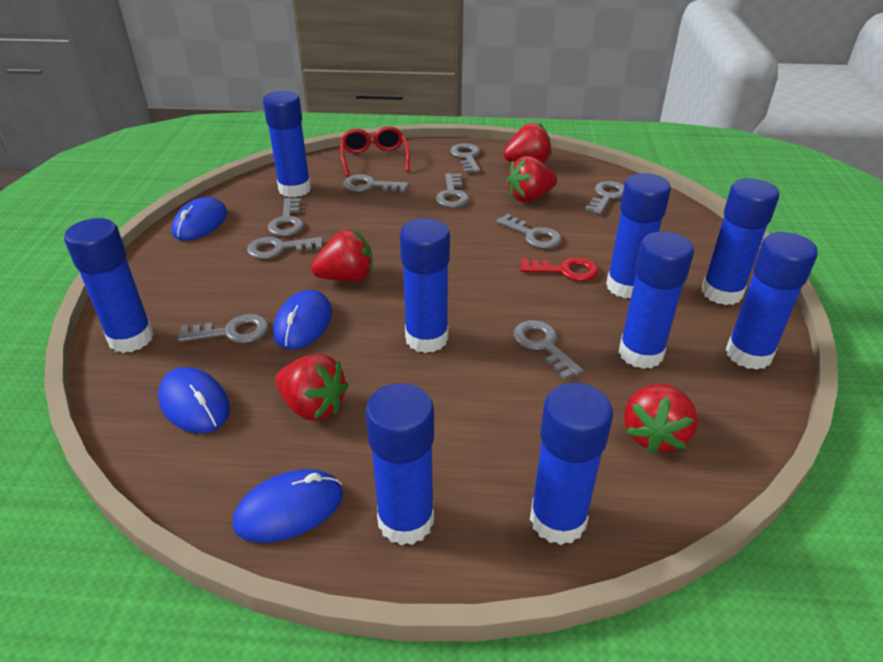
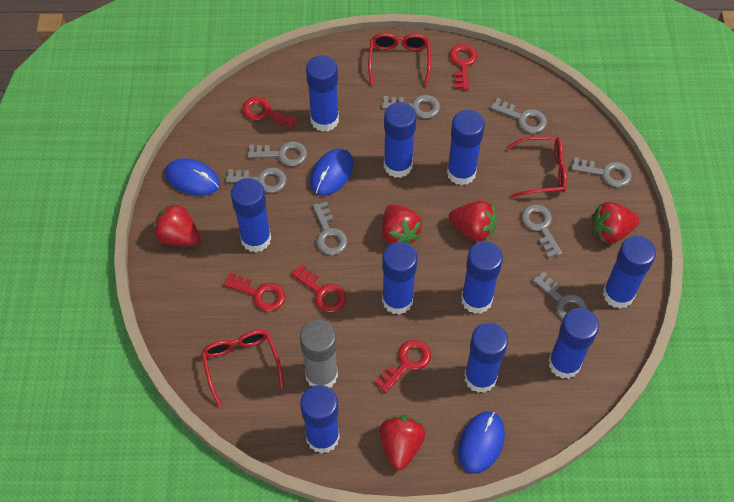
blue glue stick: [64,218,154,353] [263,91,311,197] [365,383,434,545] [400,218,450,353] [530,383,613,545] [606,173,671,298] [619,231,694,369] [702,178,779,305] [726,232,818,370] = 9 -> [231,178,271,252] [300,385,340,454] [306,55,339,132] [382,242,418,315] [384,102,417,178] [447,110,485,185] [461,241,503,314] [464,323,508,393] [548,308,599,379] [603,236,656,309] = 10
blue mouse: [158,367,230,433] [171,197,227,241] [233,469,343,543] [273,290,332,349] = 4 -> [165,158,220,196] [310,148,354,196] [458,411,505,474] = 3
grey glue stick: none = 0 -> [300,320,338,387] = 1
grey key: [178,314,269,343] [247,237,323,259] [268,198,304,236] [343,174,409,193] [436,173,469,208] [450,143,480,173] [496,214,562,249] [513,320,584,380] [585,181,624,215] = 9 -> [226,167,287,193] [247,141,307,166] [313,201,347,255] [382,95,440,118] [491,98,547,133] [521,204,562,258] [533,272,588,320] [571,157,632,187] = 8
red glasses: [340,126,410,177] = 1 -> [201,330,284,407] [368,33,431,87] [506,136,567,197] = 3
red key: [520,257,599,281] = 1 -> [224,272,285,311] [242,97,298,130] [291,264,347,312] [374,340,431,393] [449,44,477,90] = 5

